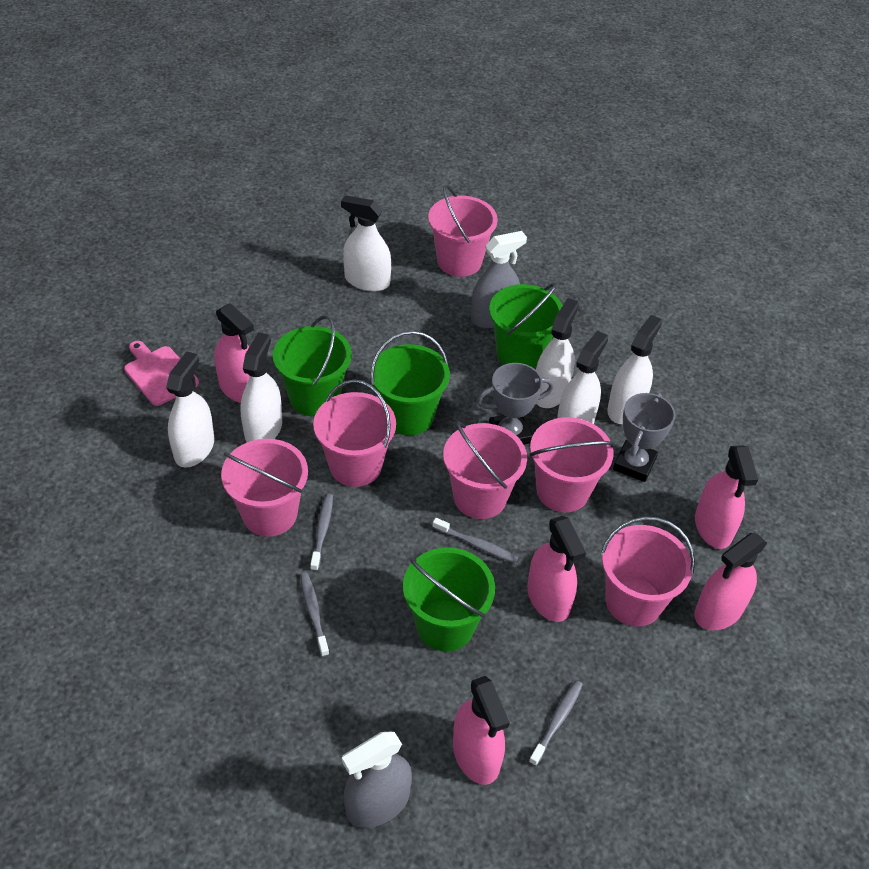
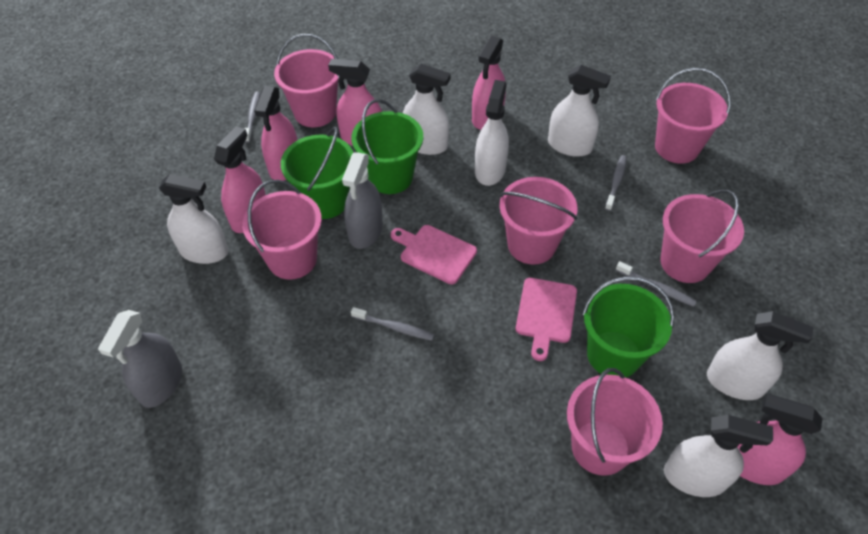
green bucket: [273,315,352,416] [371,331,450,435] [403,547,495,651] [489,283,563,369] = 4 -> [281,127,353,219] [351,99,423,194] [582,276,675,377] = 3
grey trophy: [477,363,554,445] [613,393,675,482] = 2 -> none = 0
pink cutting board: [124,341,199,406] = 1 -> [391,225,477,284] [516,278,577,361] = 2

